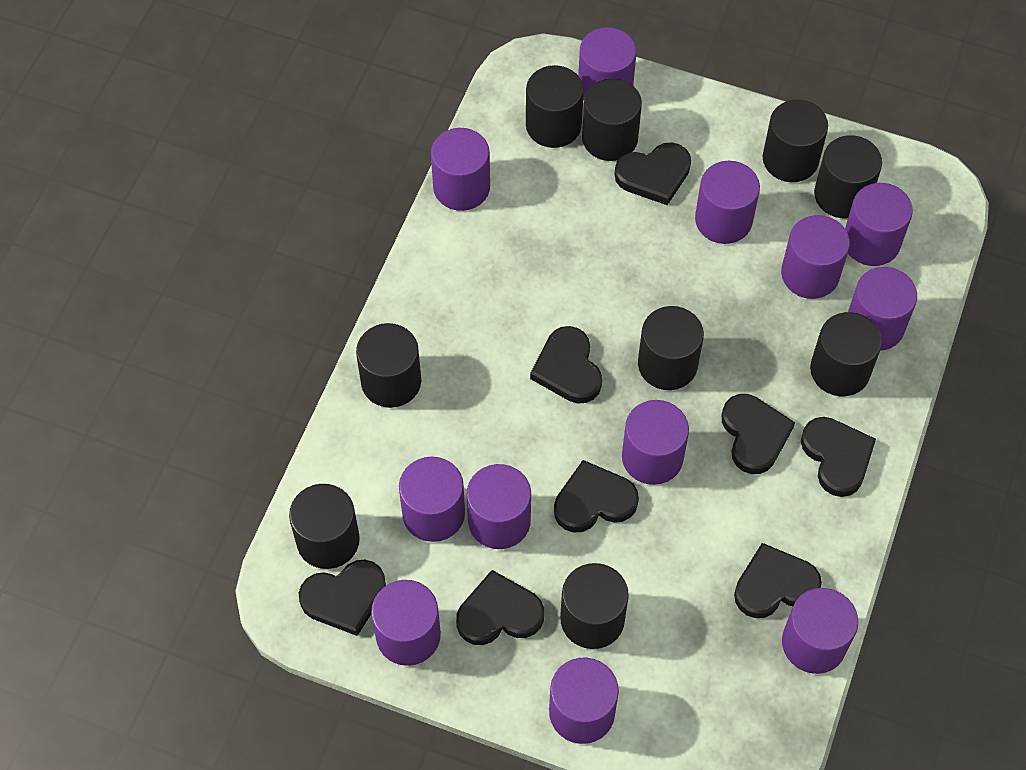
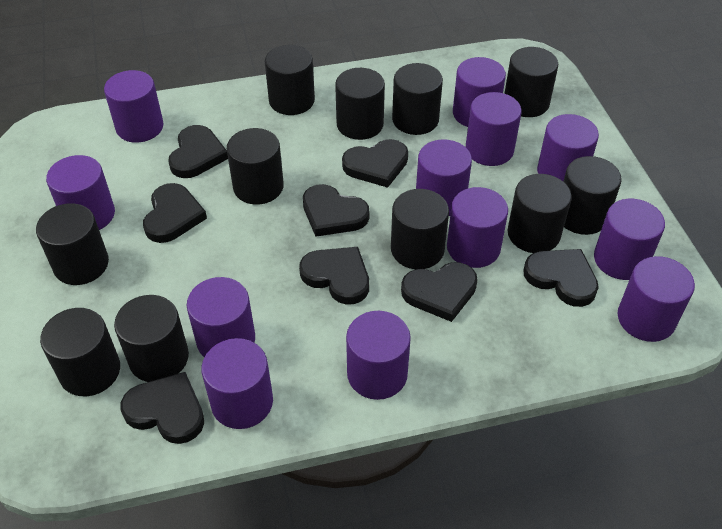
black cylinder: [289,484,360,569] [356,323,421,408] [526,65,584,148] [560,563,629,649] [582,78,642,161] [638,306,704,390] [763,100,828,182] [810,312,882,396] [814,135,882,218] = 9 -> [36,203,109,285] [40,308,120,396] [114,295,189,382] [227,128,284,205] [265,45,315,115] [335,68,385,140] [391,189,449,269] [392,63,443,135] [504,47,558,117] [507,174,572,253] [563,156,622,235] = 11

